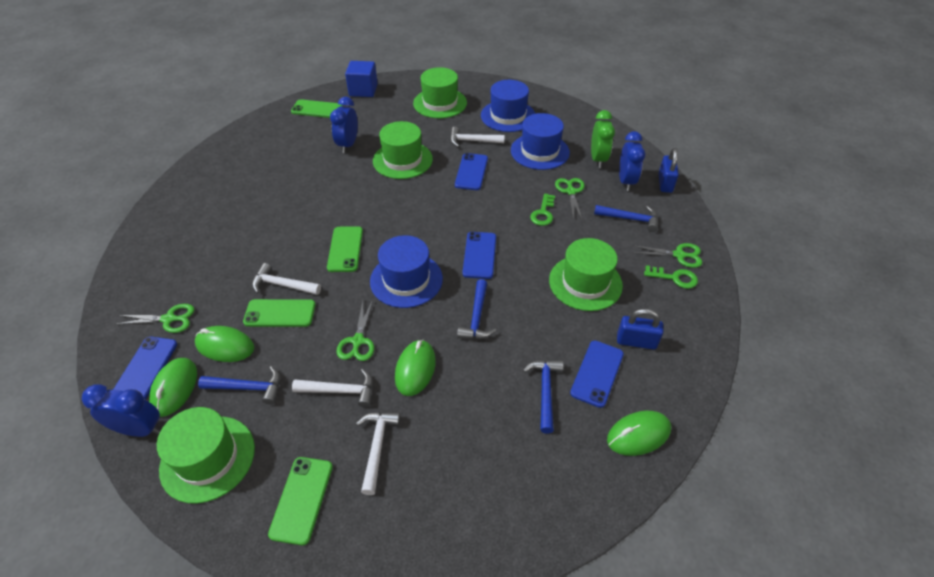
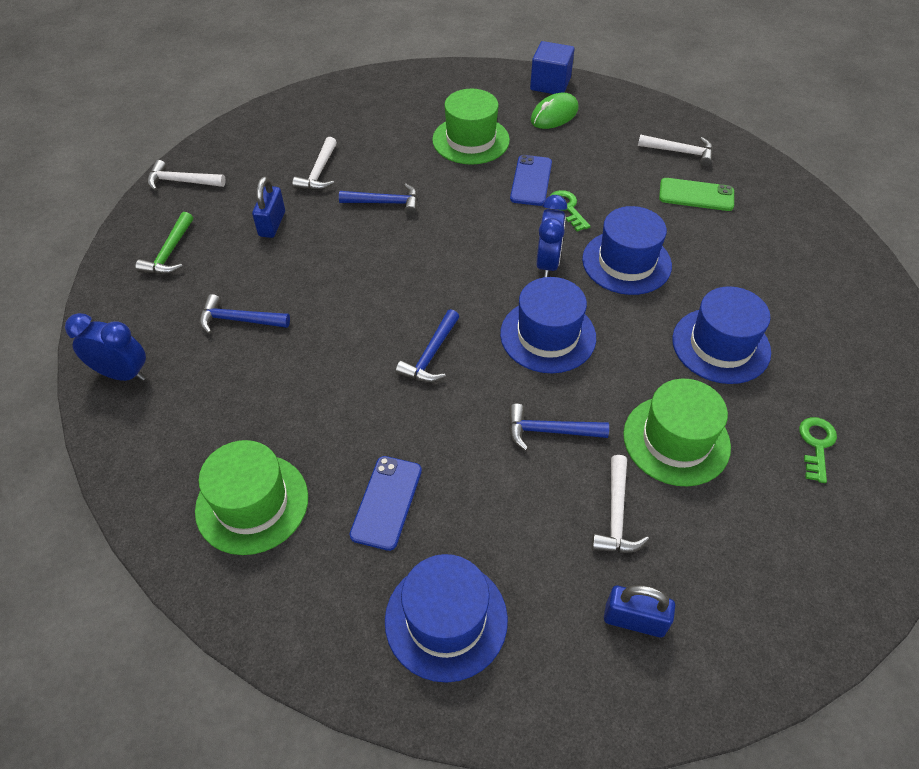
blue clock: [82,384,161,437] [330,96,358,153] [619,131,645,191] = 3 -> [65,313,146,381] [536,195,567,277] = 2
blue hat: [370,235,443,308] [481,80,535,132] [511,113,570,170] = 3 -> [385,554,508,683] [500,277,596,373] [582,206,672,295] [672,286,771,384] = 4
blue phone: [113,337,177,399] [455,153,488,190] [462,232,496,279] [570,341,624,408] = 4 -> [349,456,422,551] [510,155,552,206] = 2
green clock: [591,110,615,168] = 1 -> none = 0
green hammer: none = 0 -> [135,212,193,275] = 1
green hat: [157,407,255,504] [373,121,433,179] [413,67,467,118] [549,238,623,311] = 4 -> [195,440,308,555] [432,89,510,165] [623,379,731,487] = 3
green mouse: [149,358,197,417] [195,326,254,362] [395,340,436,396] [607,411,671,456] = 4 -> [531,93,579,129] = 1
green phone: [243,299,316,327] [268,457,333,545] [291,99,343,118] [327,226,363,272] = 4 -> [659,178,734,211] = 1
green scissors: [116,304,194,333] [336,300,374,361] [555,178,585,219] [632,243,702,268] = 4 -> none = 0

